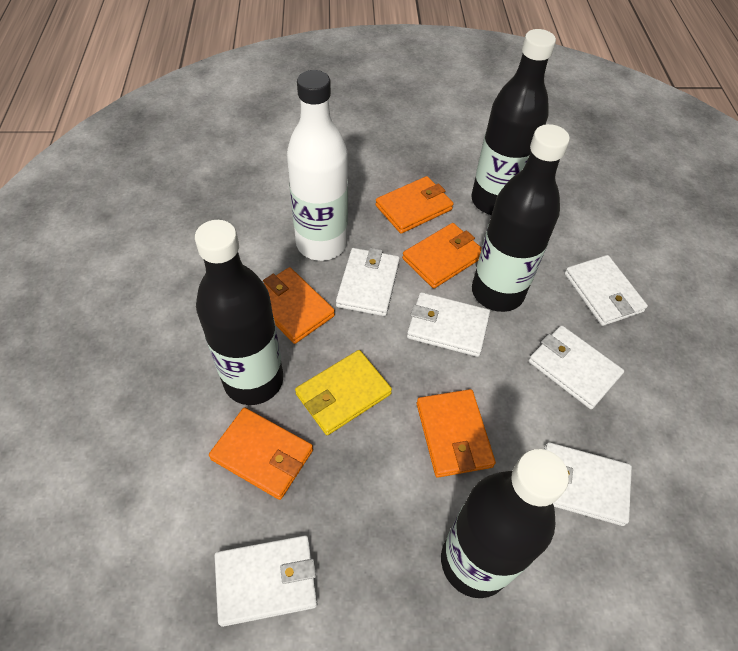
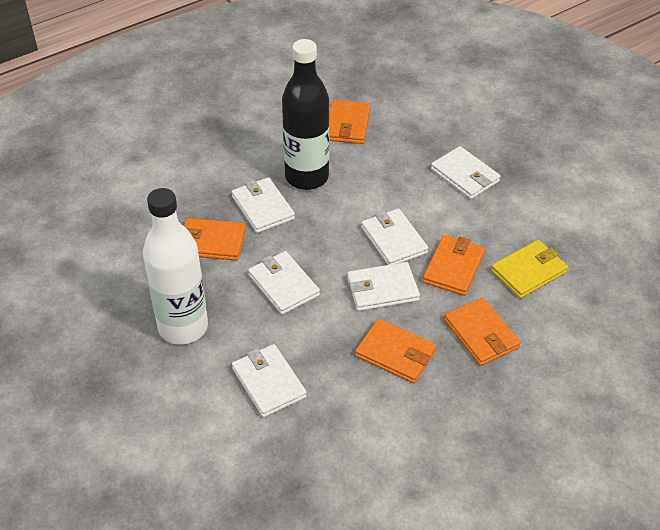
black bottle: [195,220,283,405] [441,449,569,598] [471,29,556,215] [472,124,570,312] = 4 -> [282,39,330,190] = 1

